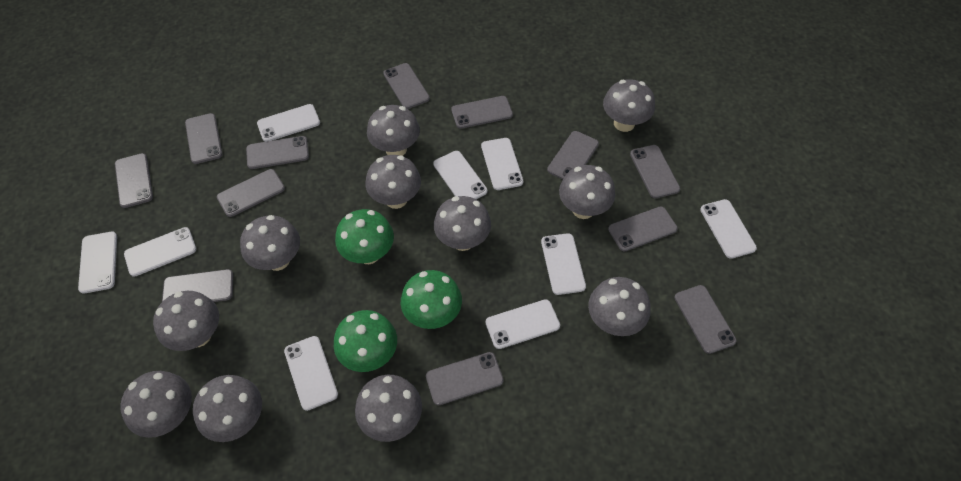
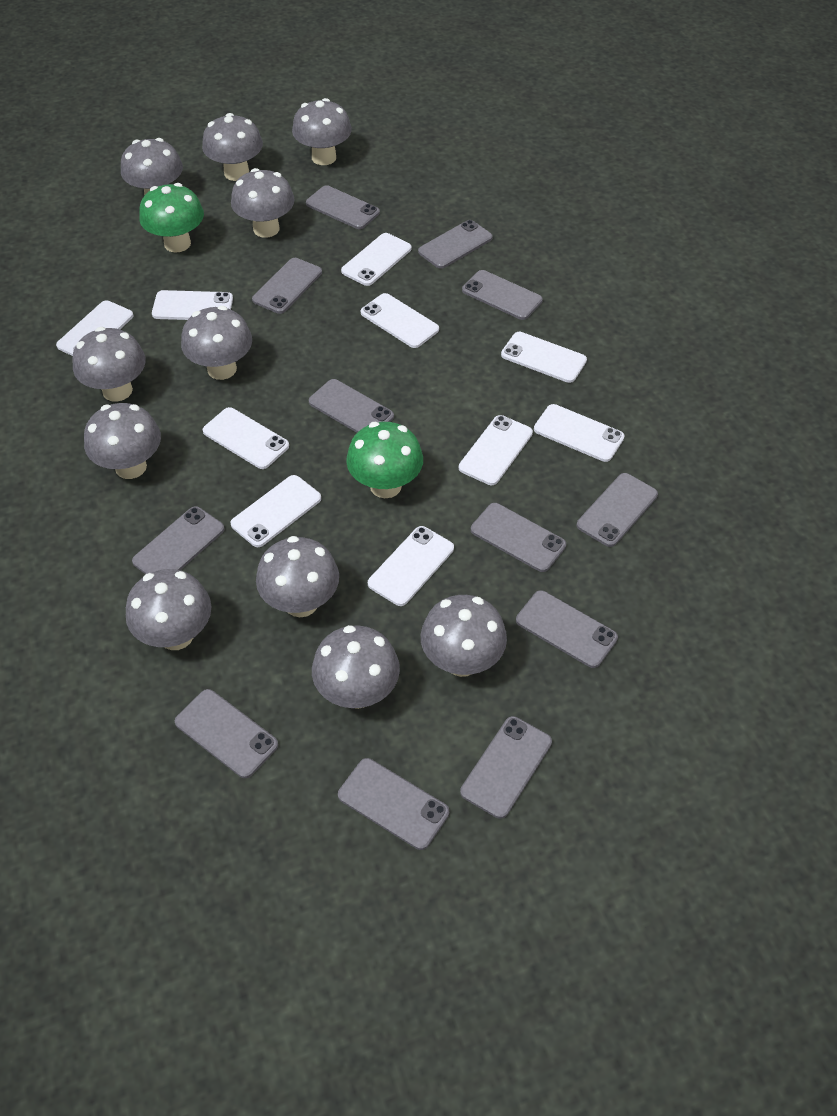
green mushroom: [334,310,397,372] [335,209,394,264] [401,270,462,329] = 3 -> [139,183,204,253] [346,422,423,498] = 2
white phone: [78,232,117,294] [124,227,196,277] [257,104,320,142] [284,336,338,411] [433,151,487,199] [481,138,523,190] [485,299,560,349] [541,233,586,295] [700,199,757,259] = 9 -> [56,300,133,356] [152,290,233,320] [203,407,289,469] [230,475,321,547] [341,233,412,286] [361,293,439,348] [368,526,454,606] [459,415,533,485] [501,332,587,383] [534,404,624,462] = 10

